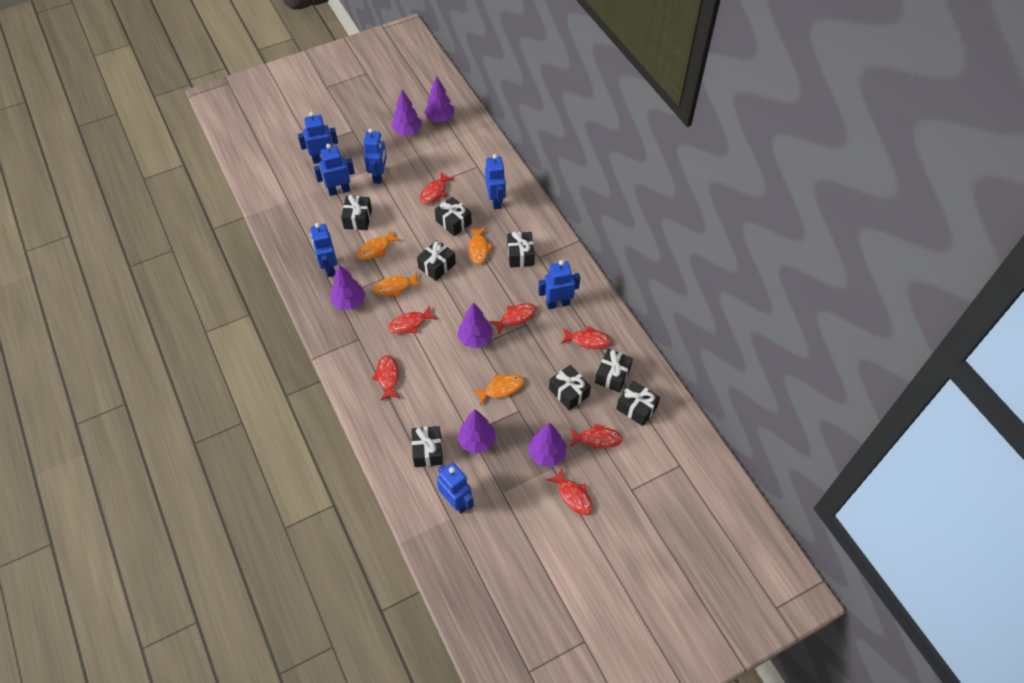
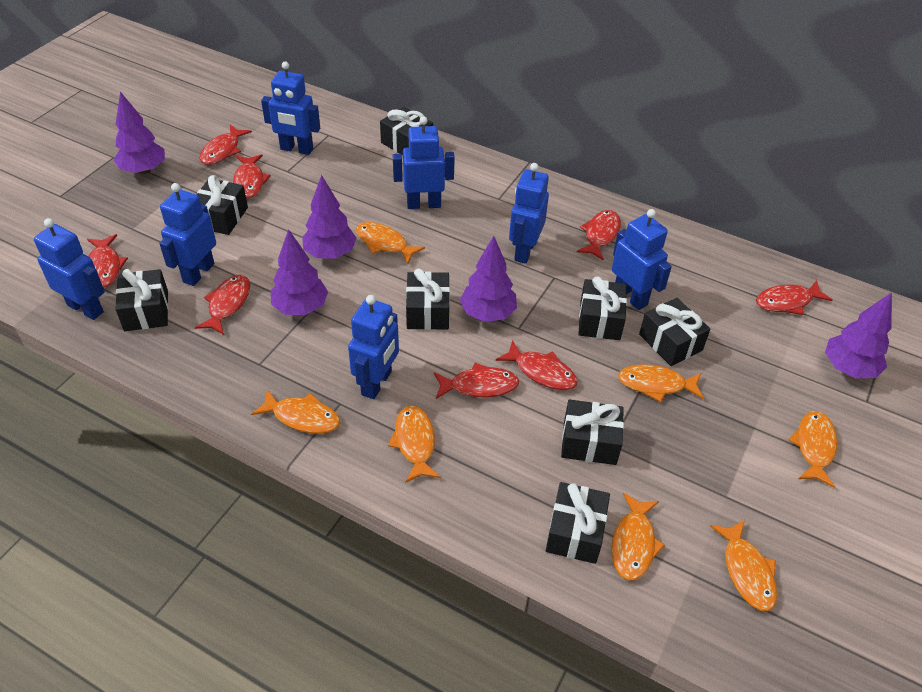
orange fish: [357,230,401,260] [373,273,422,297] [468,227,493,264] [473,375,524,405] = 4 -> [251,390,340,434] [356,222,425,264] [388,406,441,483] [611,493,665,580] [618,364,703,402] [710,520,777,611] [788,411,837,488] = 7
purple tree: [330,264,365,310] [391,90,422,136] [424,76,454,122] [457,409,496,454] [458,302,494,349] [528,422,567,466] = 6 -> [114,92,165,174] [271,229,328,315] [302,175,357,259] [460,236,517,322] [825,292,892,378] = 5
red fish: [372,355,400,401] [388,305,437,334] [420,172,455,204] [489,303,536,334] [546,469,593,515] [561,326,611,349] [569,423,623,449] = 7 -> [87,234,128,288] [195,275,250,335] [199,125,252,165] [233,154,271,199] [434,363,519,399] [496,340,578,390] [577,210,621,261] [756,280,832,315] = 8

